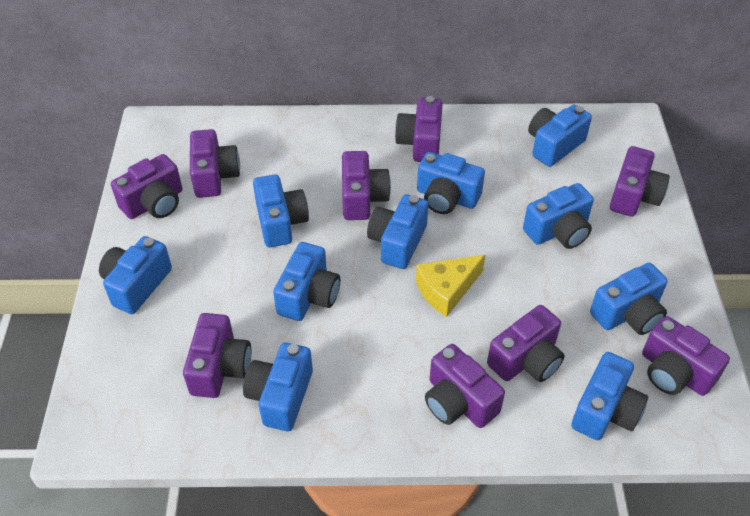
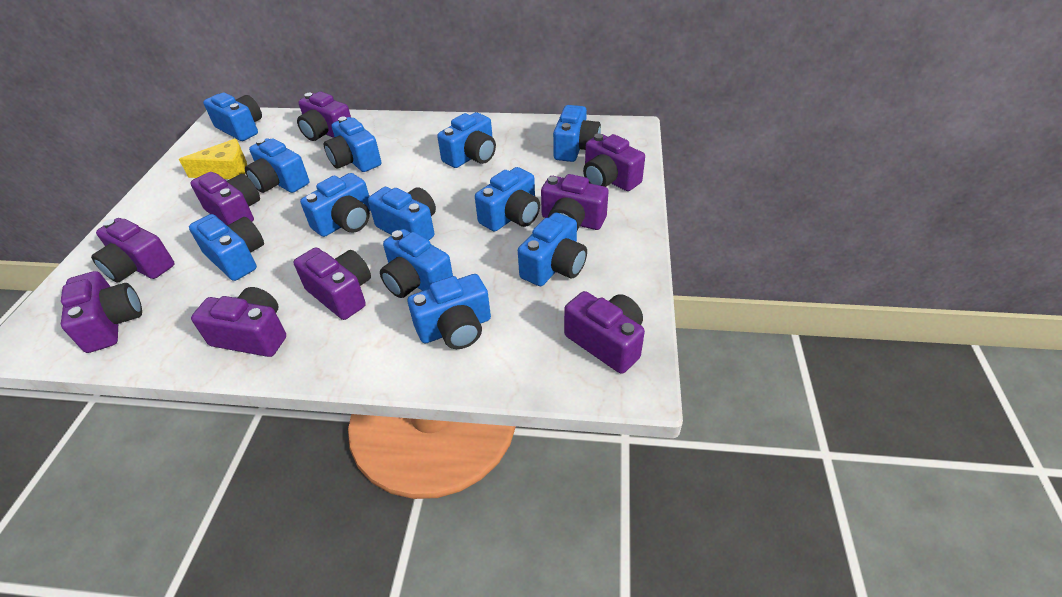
blue camera: [99,236,172,314] [243,343,313,431] [253,174,309,247] [273,242,340,321] [367,194,429,269] [417,152,485,214] [523,183,594,249] [528,105,592,167] [571,352,648,440] [590,263,668,335] = 10 -> [189,214,264,281] [203,92,262,141] [245,138,309,193] [300,173,371,237] [324,116,381,172] [368,187,436,240] [380,229,453,298] [408,274,491,349] [437,112,496,168] [475,167,540,232] [518,213,587,286] [553,105,601,162] = 12

